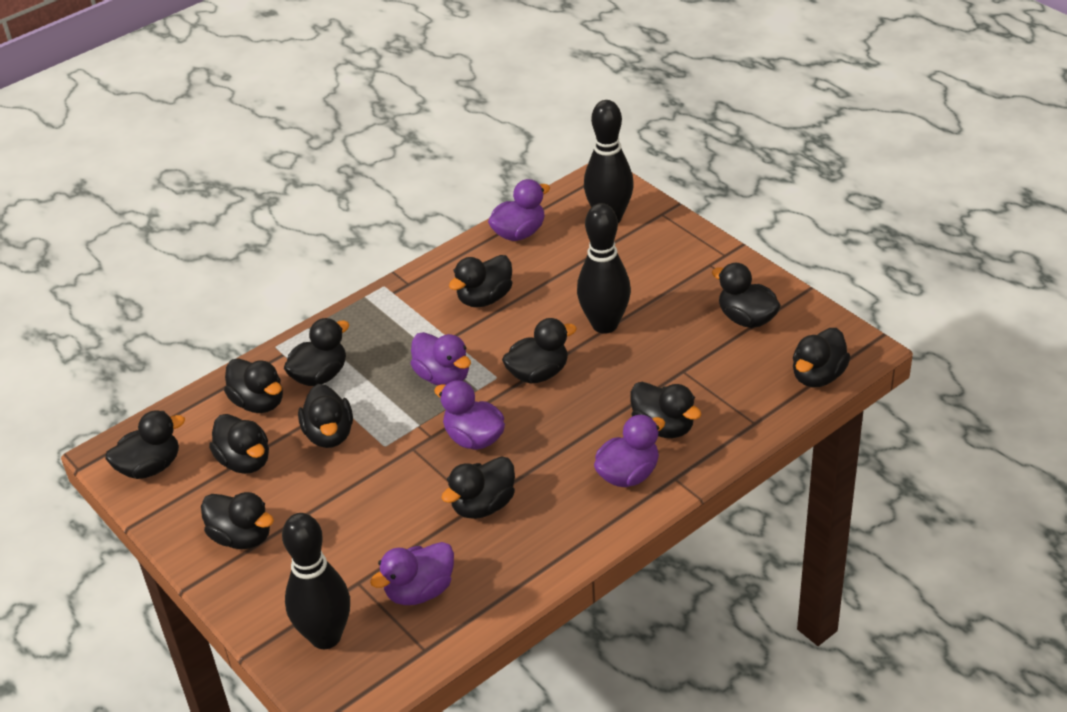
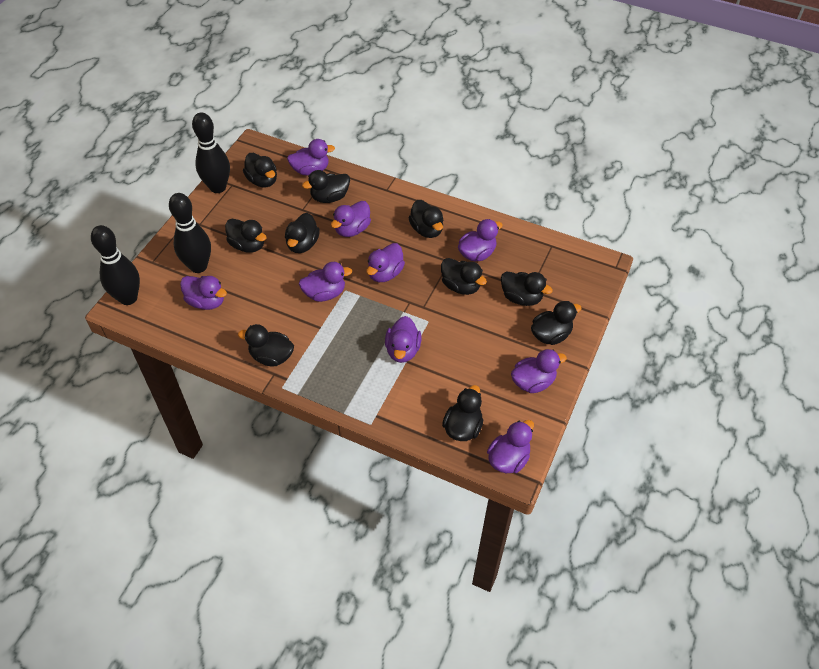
black duck: [105,410,185,479] [201,492,274,549] [209,414,269,474] [224,358,283,413] [284,318,350,386] [298,384,353,448] [442,456,515,519] [449,255,512,307] [502,318,577,384] [630,382,702,438] [712,263,781,328] [793,328,850,387] = 12 -> [225,219,267,253] [238,324,294,366] [243,153,277,187] [285,213,320,253] [302,170,350,203] [408,200,443,238] [441,258,487,295] [442,385,483,441] [501,271,553,306] [531,301,582,345] = 10
purple duck: [370,542,454,605] [411,332,471,385] [434,380,505,450] [488,179,550,241] [594,414,665,487] = 5 -> [180,276,227,310] [287,139,335,176] [299,262,352,302] [331,201,371,237] [366,243,405,282] [385,316,422,363] [458,219,503,262] [487,420,534,473] [511,349,567,393] = 9

